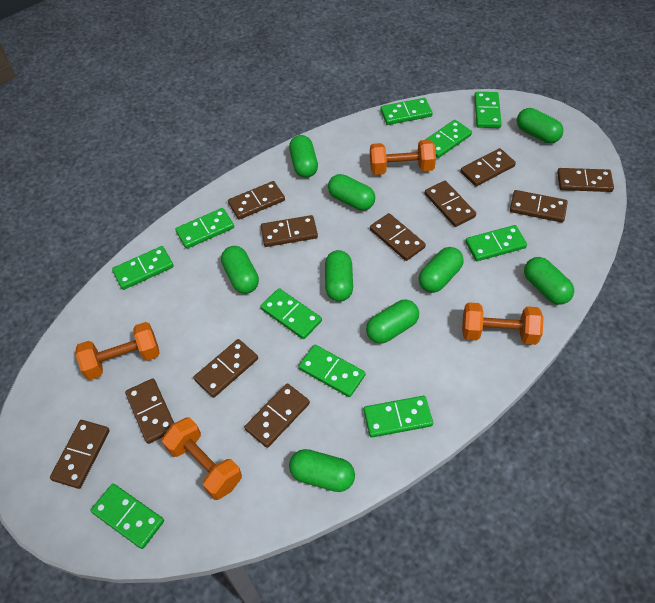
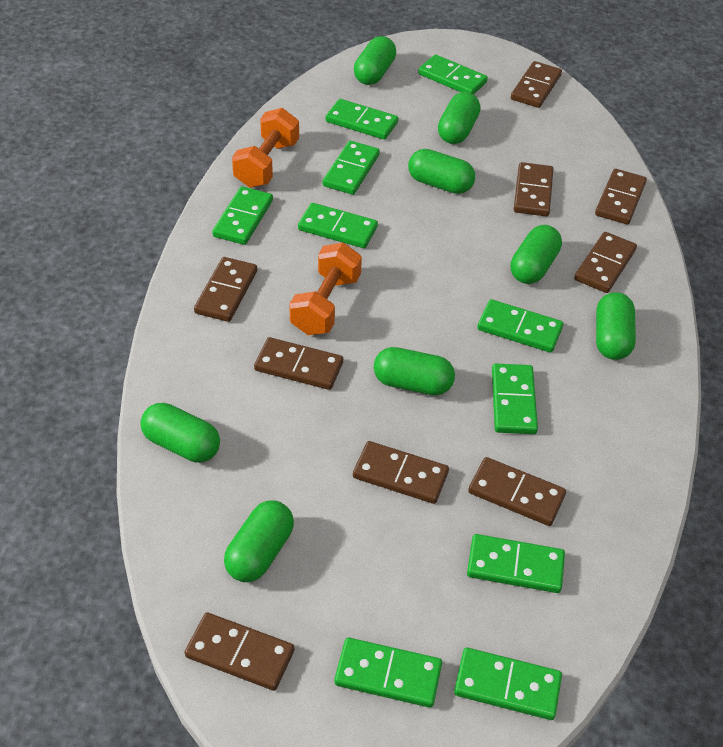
brown domino: [50,420,110,489] [125,378,174,444] [194,339,258,398] [228,181,285,220] [244,383,310,448] [261,215,318,247] [370,213,426,261] [425,181,476,227] [460,148,516,186] [510,190,568,223] [557,168,614,192] = 11 -> [185,612,295,691] [194,257,257,322] [254,337,343,390] [353,441,449,504] [468,457,566,526] [511,61,562,108] [514,162,553,216] [574,232,637,293] [595,169,647,225] = 9
green capsule: [221,246,259,294] [289,135,318,178] [289,449,355,492] [325,250,353,302] [328,174,375,211] [366,300,419,344] [419,247,464,293] [517,108,563,144] [524,257,574,305] = 9 -> [140,403,220,463] [224,500,294,582] [354,36,396,85] [374,347,455,395] [408,149,475,194] [438,92,481,144] [510,225,562,284] [596,292,636,360] = 8
orange dumbbell: [75,322,160,380] [162,417,242,500] [370,140,436,175] [462,302,544,345] = 4 -> [232,108,299,188] [289,242,362,335] = 2

